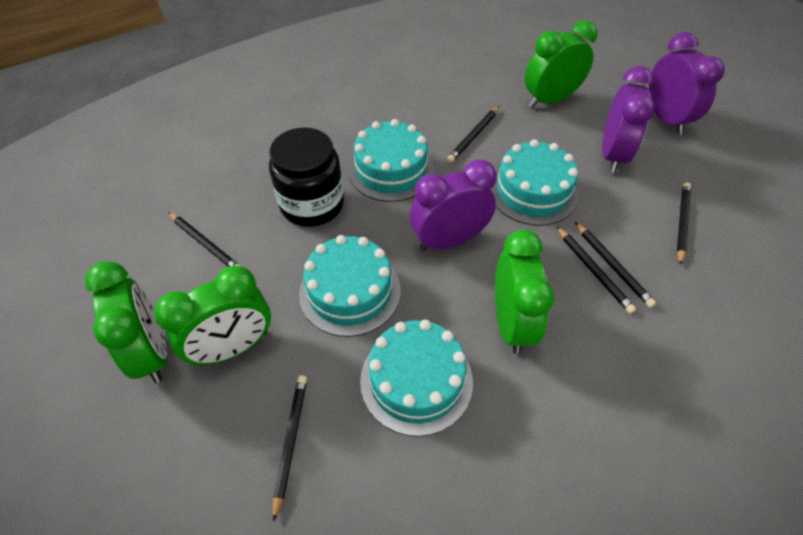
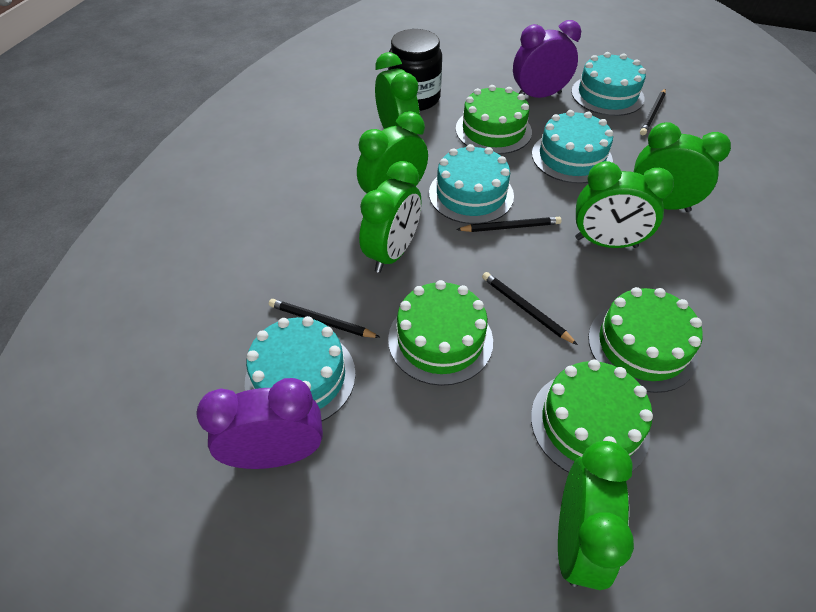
black pencil: [168,212,240,267] [273,375,307,522] [447,106,499,163] [557,227,636,314] [575,222,656,308] [677,182,691,265] = 6 -> [269,299,381,338] [456,217,562,232] [482,272,578,345] [640,89,666,135] = 4
green cake: none = 0 -> [388,280,493,386] [456,85,532,154] [531,360,653,473] [588,287,703,393] = 4
green clock: [85,261,167,383] [154,265,271,366] [495,230,554,354] [525,20,598,108] = 4 -> [357,111,428,194] [359,161,421,273] [375,52,420,134] [558,441,634,590] [575,161,674,248] [634,122,731,212] = 6
purple clock: [410,159,496,251] [602,66,655,173] [649,32,725,135] = 3 -> [196,378,323,469] [513,20,581,98] = 2

